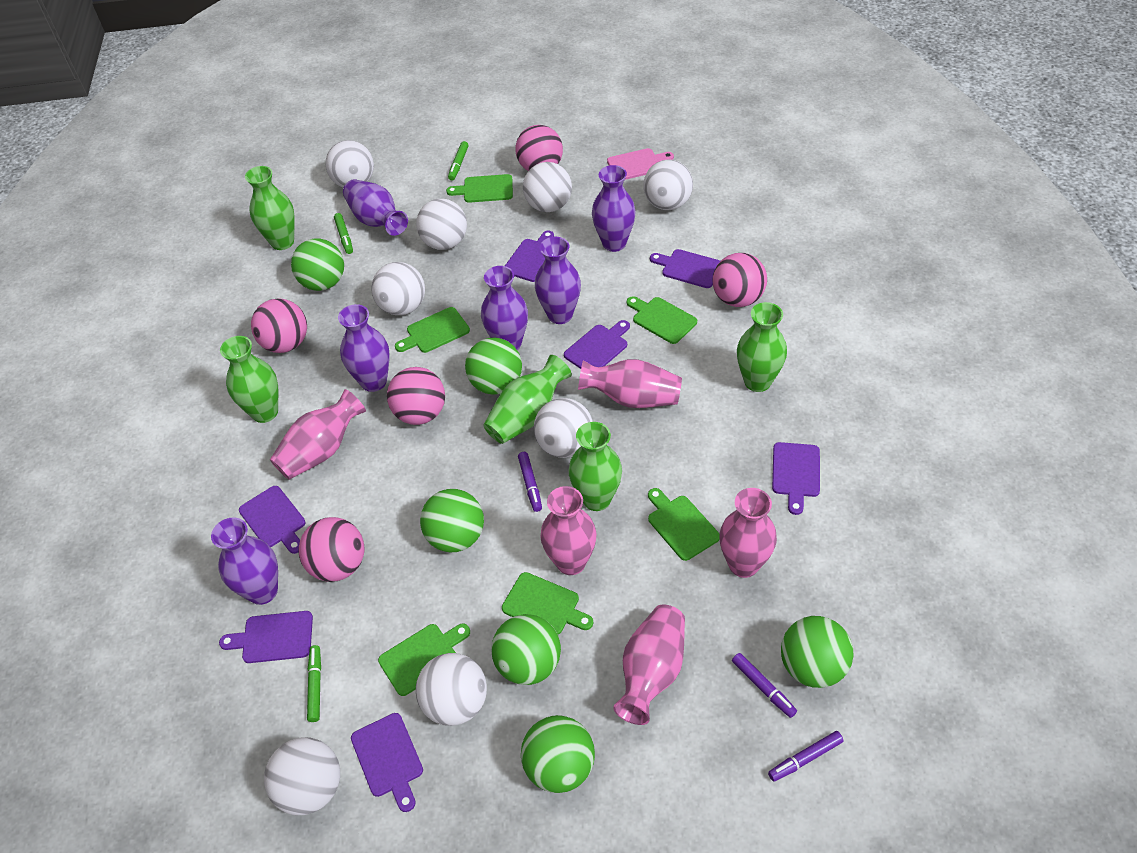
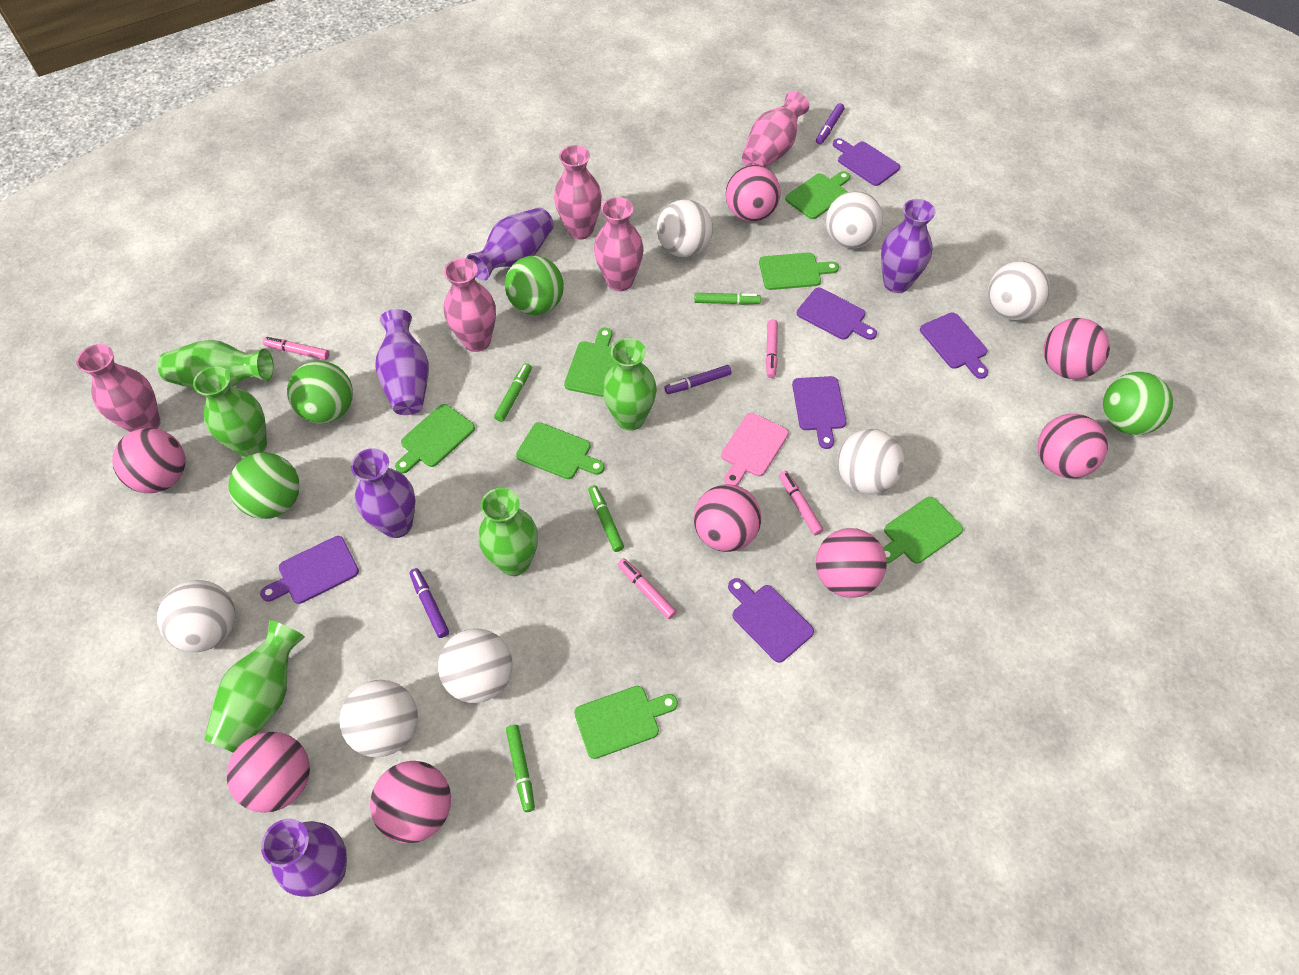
green ball: [291,238,344,291] [420,489,484,552] [465,338,522,395] [491,614,561,685] [521,715,595,793] [781,616,853,688] = 6 -> [228,453,300,519] [287,361,353,424] [505,256,564,315] [1103,372,1173,435] = 4
green cutting board: [378,624,470,696] [395,307,470,353] [446,174,513,203] [502,572,593,635] [627,296,697,344] [648,488,720,561] = 6 -> [395,404,475,474] [516,422,605,479] [564,328,616,397] [574,686,678,759] [759,252,839,290] [785,171,850,219] [883,497,963,564] = 7
green marker: [307,645,321,722] [334,213,353,254] [448,141,469,180] = 3 -> [494,363,532,422] [506,725,535,812] [588,485,624,552] [694,293,761,305] = 4
pink ball: [251,298,307,353] [298,517,364,582] [387,367,445,425] [515,125,563,171] [712,253,767,307] = 5 -> [112,428,185,493] [227,732,310,813] [370,761,451,844] [693,484,761,552] [726,165,781,222] [816,528,887,598] [1038,414,1108,478] [1044,318,1110,379] = 8
pink marker: none = 0 -> [263,337,329,360] [617,558,677,619] [766,319,778,378] [779,471,823,535] = 4
purple cutting board: [219,611,313,663] [239,486,305,554] [351,713,423,812] [505,231,554,282] [564,320,630,369] [650,249,720,288] [772,442,820,515] = 7 -> [260,536,359,604] [728,578,814,663] [792,376,846,449] [797,288,877,340] [833,138,900,186] [920,313,988,379] = 6
purple vase: [211,517,278,605] [338,304,390,392] [343,179,408,236] [481,266,528,350] [535,237,581,324] [592,165,636,252] = 6 -> [261,819,347,897] [351,448,415,538] [375,309,429,415] [467,208,554,281] [881,199,935,293] = 5
white ball: [264,737,340,815] [326,140,374,188] [371,262,425,315] [416,199,467,250] [416,653,487,726] [523,162,572,212] [534,398,593,458] [643,159,693,210] = 8 -> [157,580,235,652] [339,680,418,757] [438,628,513,703] [657,199,713,258] [826,191,883,249] [837,429,905,494] [988,261,1050,321] = 7

